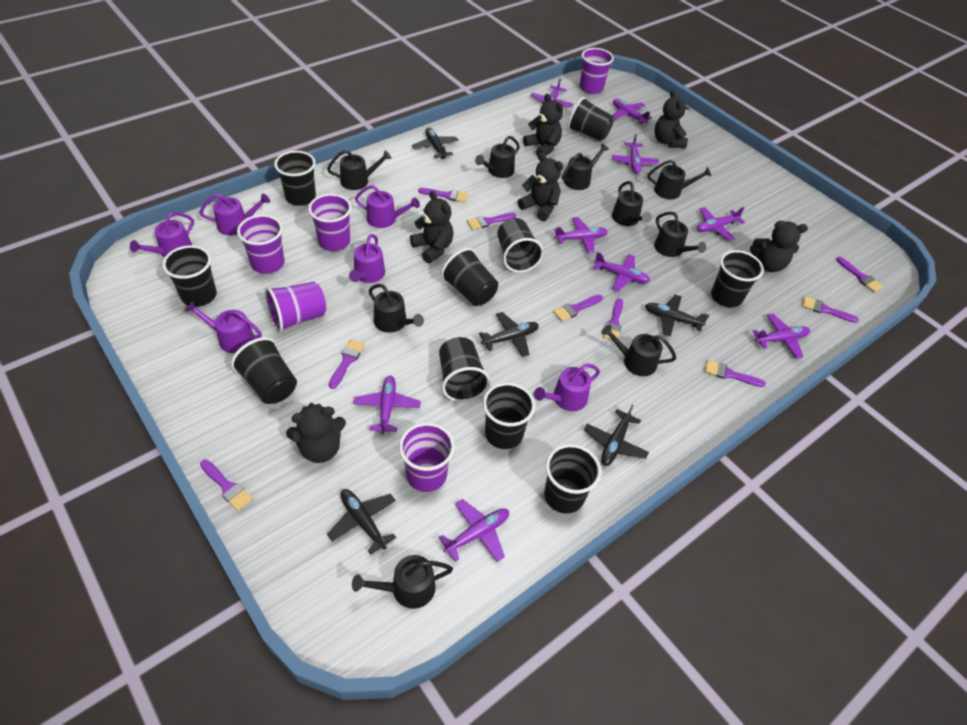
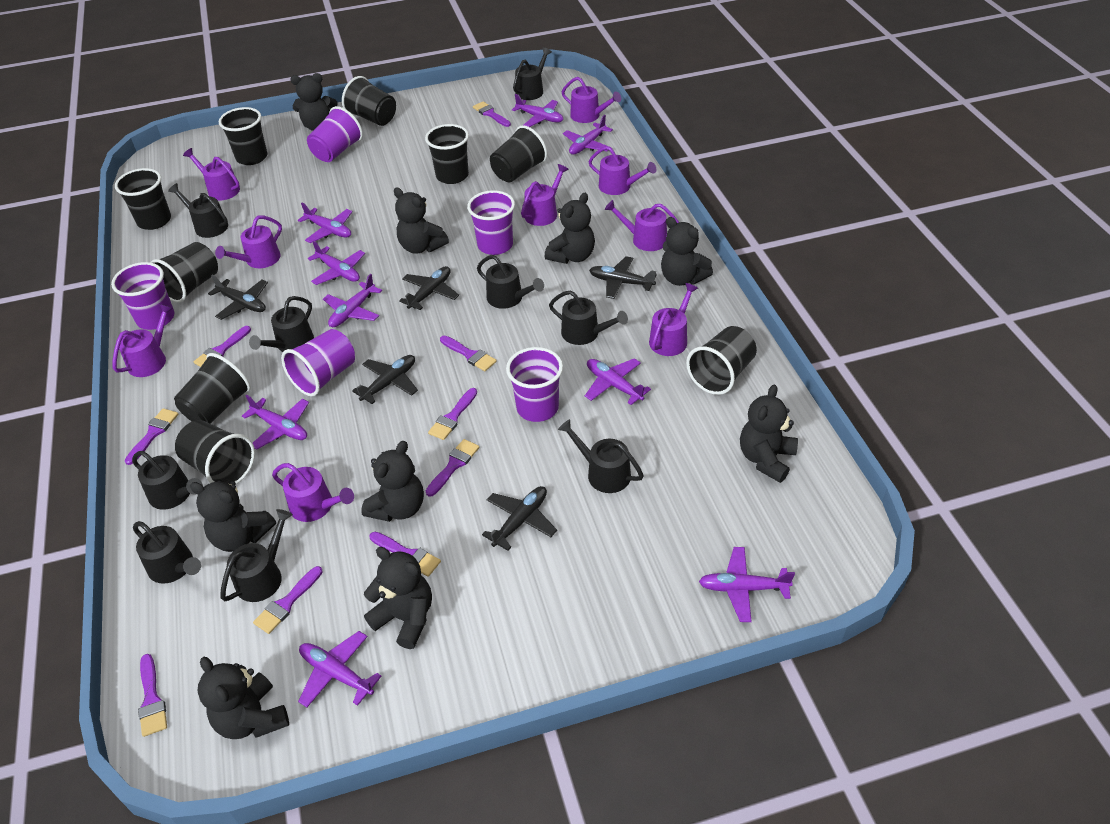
black cup: [162,245,217,307] [231,337,297,404] [274,151,316,206] [439,337,490,402] [441,248,498,306] [483,383,535,449] [497,218,544,273] [544,444,601,514] [567,97,614,141] [711,250,764,307] = 10 -> [115,168,171,230] [150,242,218,303] [174,353,251,424] [175,420,255,484] [219,107,268,165] [342,76,396,126] [425,124,469,184] [490,125,547,182] [686,326,757,395] = 9
black teddy bear: [286,403,346,463] [410,191,454,263] [518,152,564,221] [523,94,563,156] [654,90,689,148] [750,221,808,272] = 6 -> [190,481,276,552] [198,657,289,739] [290,73,338,131] [361,441,424,522] [364,547,432,649] [394,188,449,254] [545,193,595,264] [661,217,713,286] [740,385,798,483] = 9
purple watering can: [130,212,194,258] [185,301,262,353] [199,193,270,235] [349,234,385,283] [355,185,420,228] [534,364,600,411] = 6 -> [113,304,173,377] [183,148,240,200] [215,215,282,268] [272,463,354,522] [521,164,569,226] [562,77,621,123] [588,146,657,195] [605,200,679,251] [649,283,698,356] = 9

